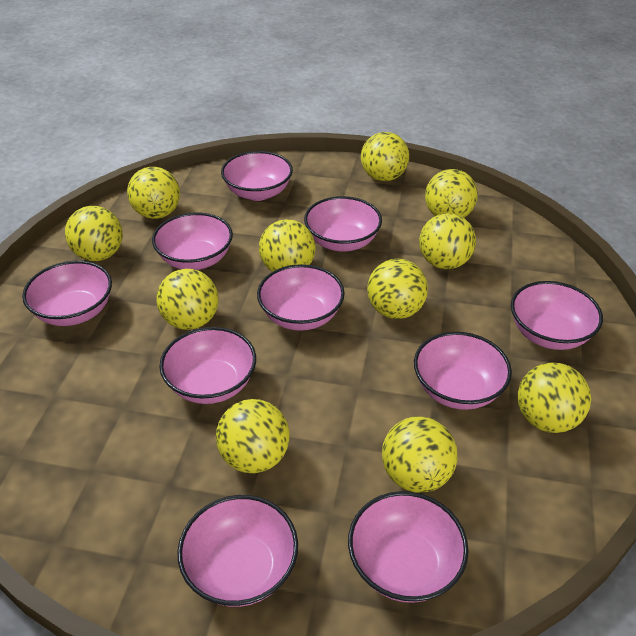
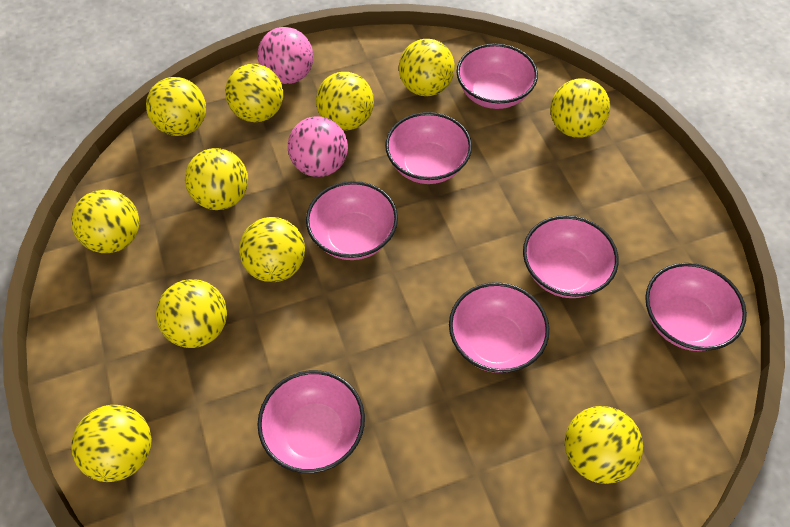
pink ball: none = 0 -> [257,27,313,84] [288,116,348,177] = 2
pink bowl: [22,261,112,326] [152,213,233,270] [160,327,256,404] [177,495,298,607] [221,151,293,201] [257,264,345,331] [304,196,382,252] [348,491,469,603] [414,332,512,410] [511,281,603,350] = 10 -> [258,370,365,473] [306,181,398,260] [385,112,472,184] [449,282,549,373] [457,43,538,109] [523,215,619,298] [645,263,747,351] = 7

